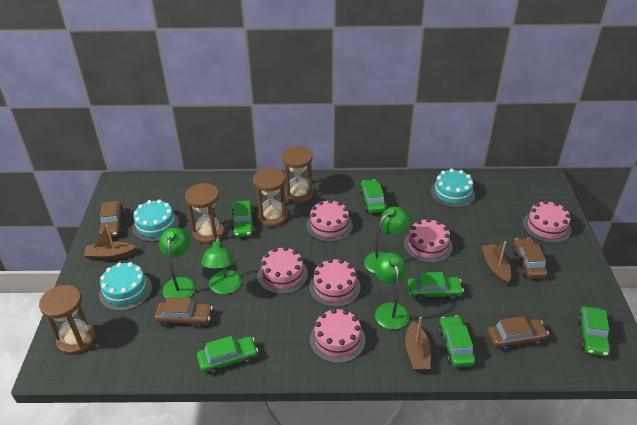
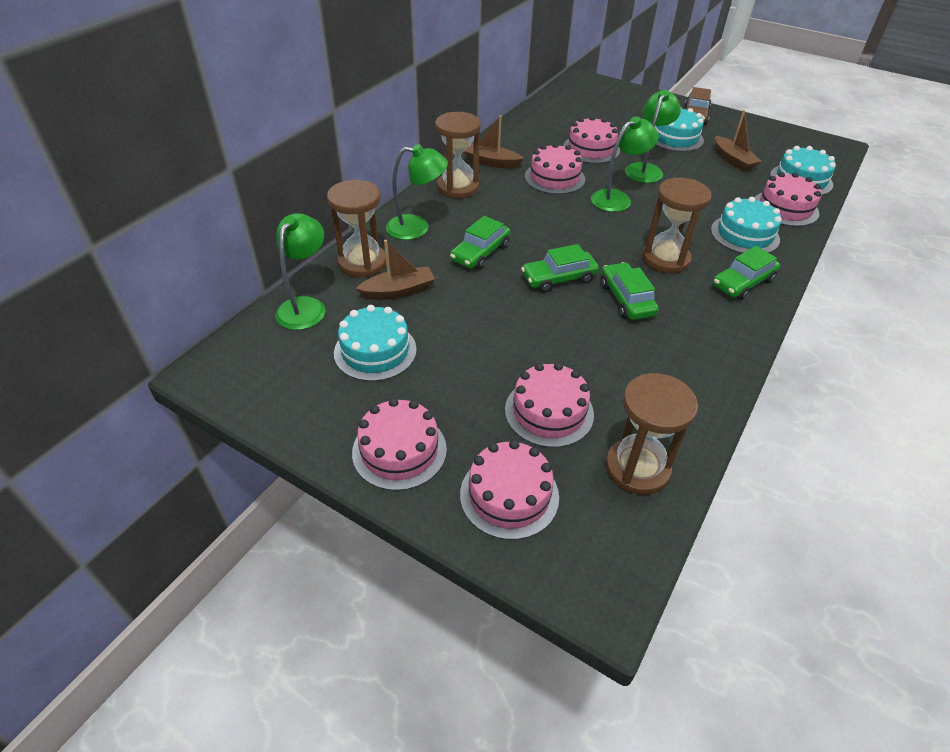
brown car: [99,201,124,237] [155,297,213,329] [487,316,549,351] [512,238,548,279] = 4 -> [685,87,711,125] = 1
green car: [197,336,258,375] [232,201,255,237] [360,179,387,213] [408,272,464,302] [438,316,475,367] [577,306,611,356] = 6 -> [450,216,511,270] [521,244,599,292] [601,262,659,320] [713,246,780,300] = 4
turquoise cake: [99,262,152,311] [132,200,179,242] [431,169,475,208] = 3 -> [334,305,417,381] [655,108,704,152] [711,197,782,253] [770,146,836,196] = 4

